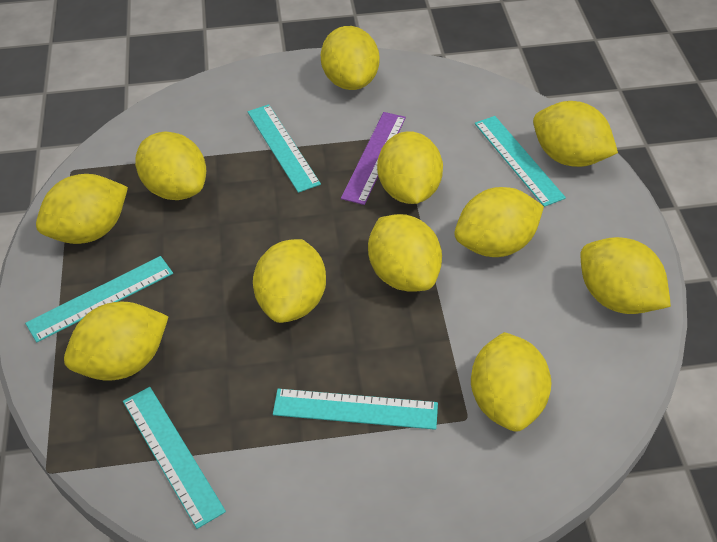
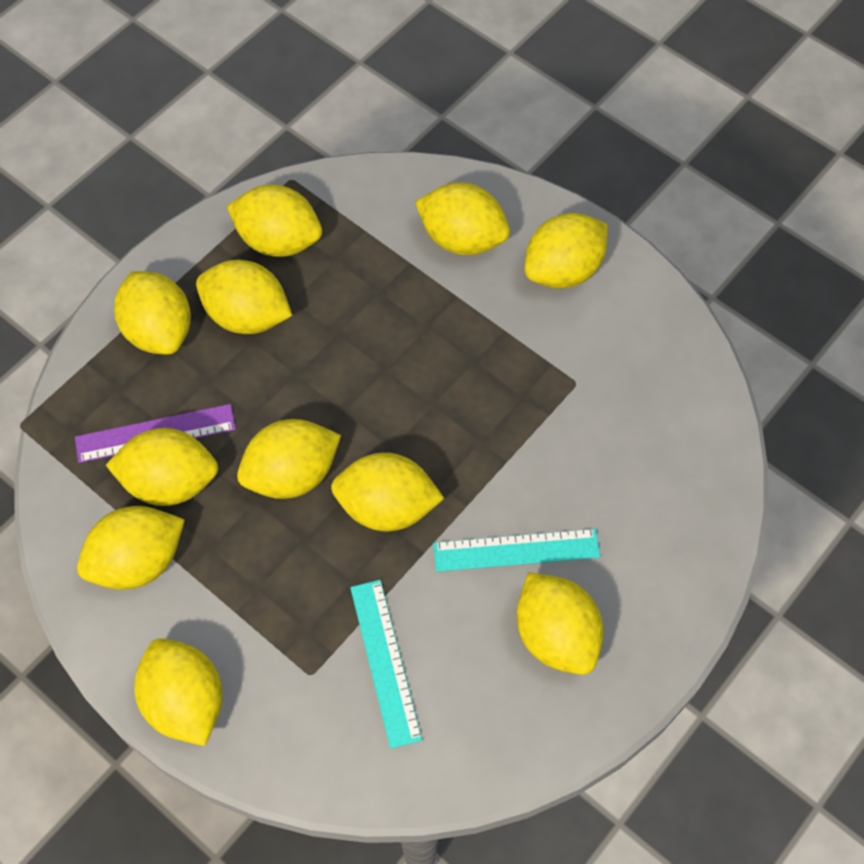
turquoise ruler: [25,256,173,342] [123,387,226,529] [248,104,321,193] [273,389,438,430] [475,116,566,207] = 5 -> [350,580,422,749] [433,529,600,572] = 2

